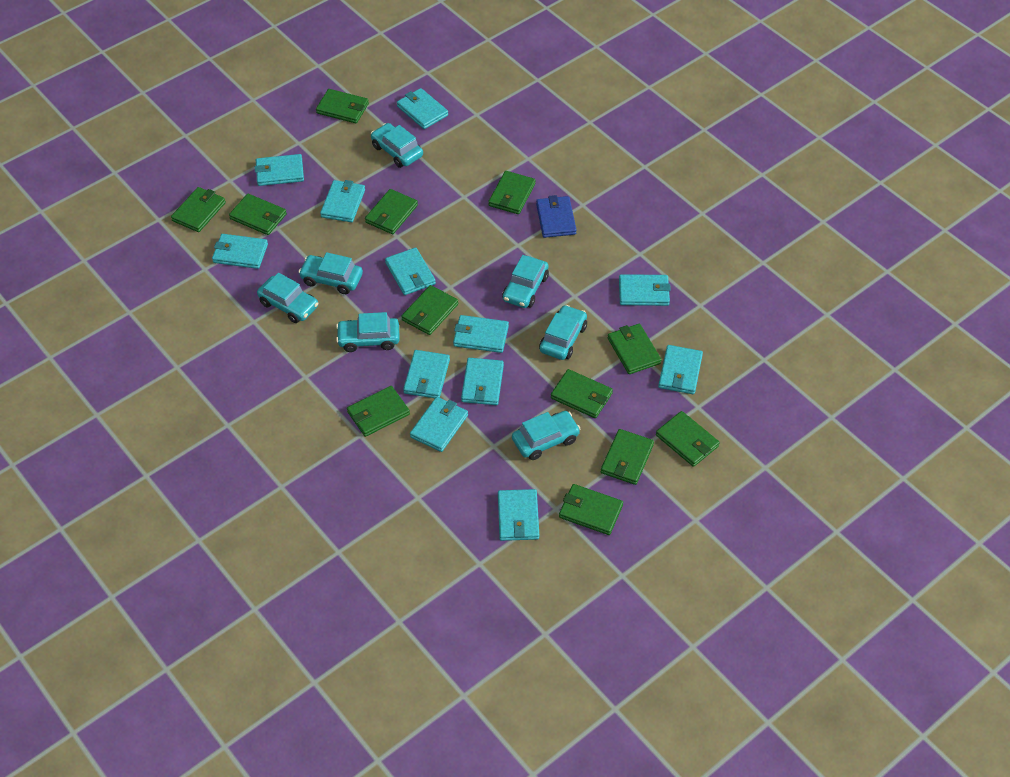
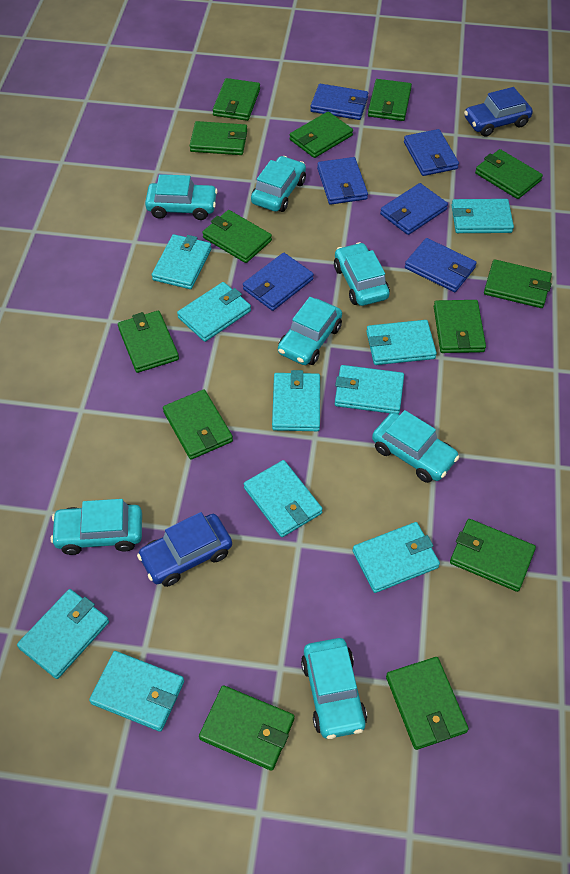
blue car: none = 0 -> [137,512,232,587] [464,87,533,137] = 2
blue wallet: [536,195,577,238] = 1 -> [243,253,314,311] [310,84,368,120] [317,157,368,205] [380,183,448,235] [404,129,459,176] [405,238,477,292] = 6
green wallet: [171,187,226,232] [229,194,287,235] [316,89,369,123] [347,386,410,437] [365,189,418,234] [401,285,458,335] [488,171,536,214] [551,369,613,418] [559,484,623,535] [601,429,654,485] [608,324,661,374] [656,411,720,467] = 12 -> [118,311,179,373] [163,389,233,460] [190,121,247,155] [199,685,294,771] [202,210,272,263] [213,78,260,121] [290,111,353,158] [368,79,412,121] [386,657,469,750] [434,300,486,353] [450,519,536,592] [475,149,543,199] [484,259,552,308] = 13
turquoise wallet: [212,234,268,269] [255,154,304,186] [320,180,365,222] [385,247,436,295] [397,88,448,129] [403,350,450,398] [410,397,468,452] [453,315,509,353] [461,358,504,405] [498,489,539,541] [619,274,671,306] [658,345,703,394] = 12 -> [17,589,109,679] [89,651,184,732] [152,234,212,289] [177,282,251,342] [244,460,323,537] [272,370,320,431] [335,365,404,414] [353,522,440,593] [366,320,437,365] [452,199,514,233] = 10

